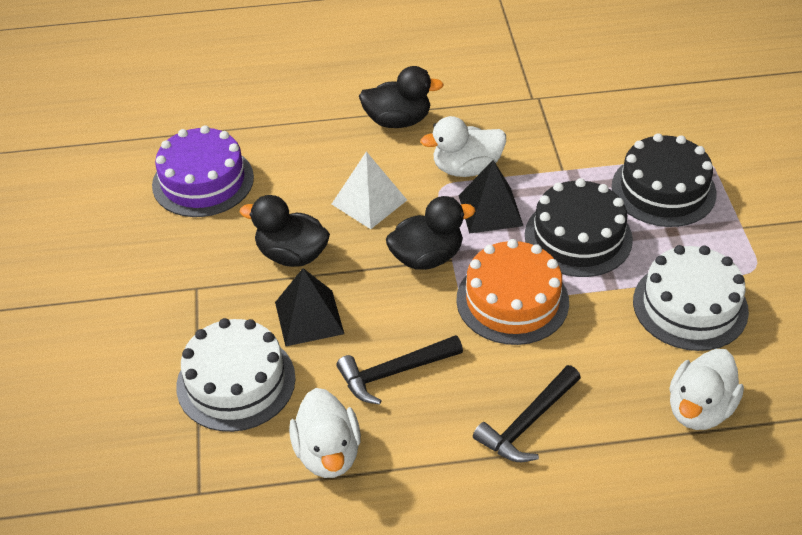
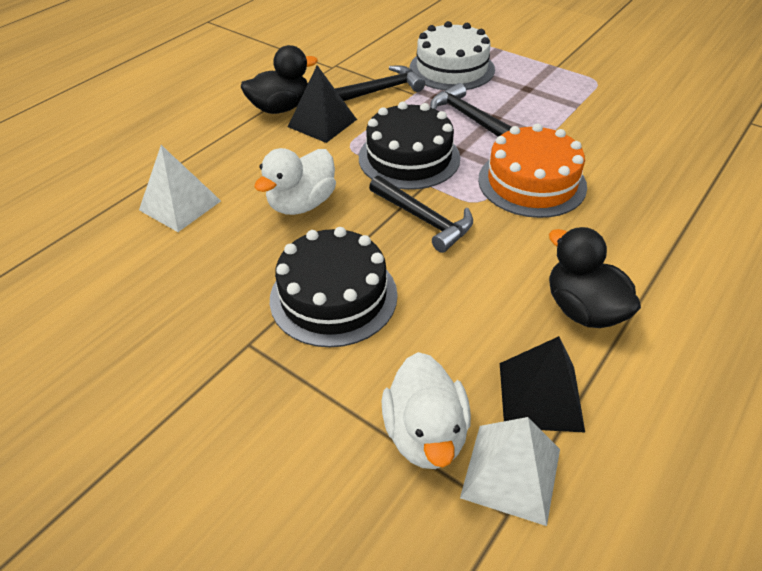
black duck: [240,195,330,267] [359,66,444,128] [386,196,475,270] = 3 -> [241,45,318,114] [549,227,641,328] = 2
black hammer: [336,335,463,405] [473,365,581,462] = 2 -> [335,66,425,101] [369,176,473,253] [430,83,512,137] = 3
purple cake: [152,125,254,217] = 1 -> none = 0
white cake: [176,318,296,432] [633,245,749,351] = 2 -> [410,21,495,90] = 1
white duck: [289,388,361,478] [420,116,506,177] [669,349,744,430] = 3 -> [254,148,336,215] [382,352,471,469] = 2
white pyramid: [332,151,407,229] = 1 -> [139,145,221,232] [460,417,560,526] = 2

